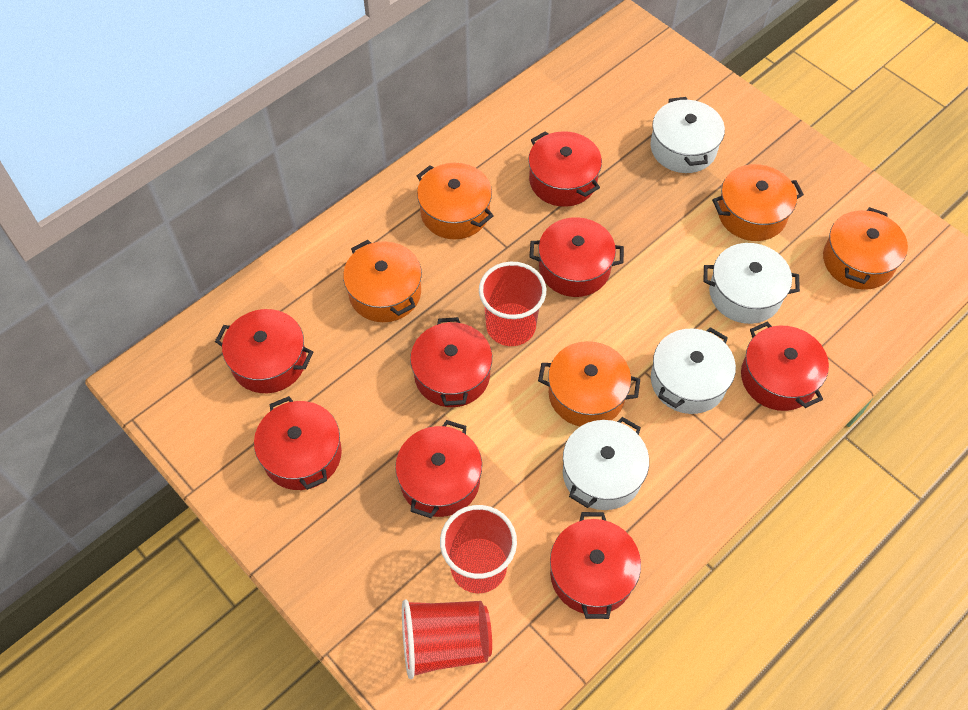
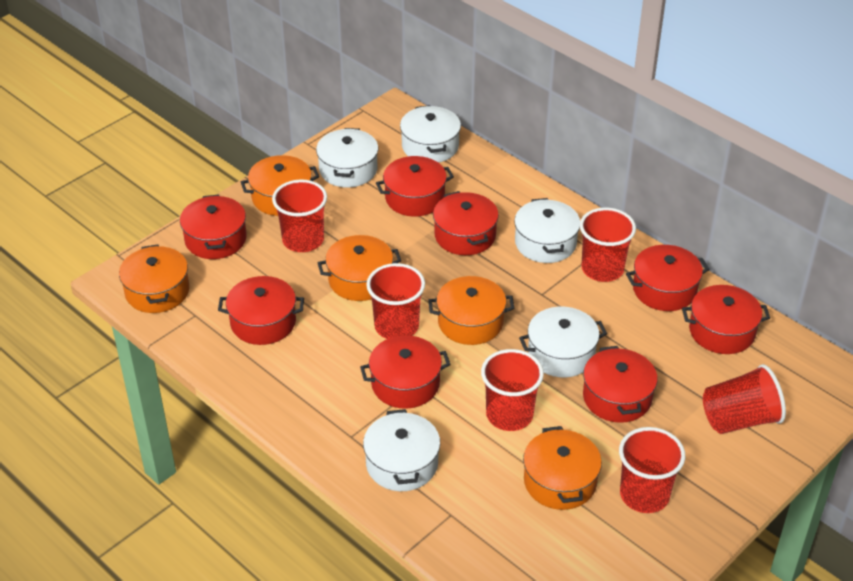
red cup: [402,599,492,679] [440,505,517,593] [479,262,546,346] = 3 -> [272,180,327,252] [366,263,425,339] [481,349,544,431] [580,208,636,282] [619,427,685,513] [703,364,786,434] = 6
white pot: [563,417,649,510] [650,97,725,173] [651,327,736,414] [703,243,800,324] = 4 -> [316,128,378,187] [363,409,440,491] [400,105,461,163] [514,198,580,263] [519,306,607,377] = 5

